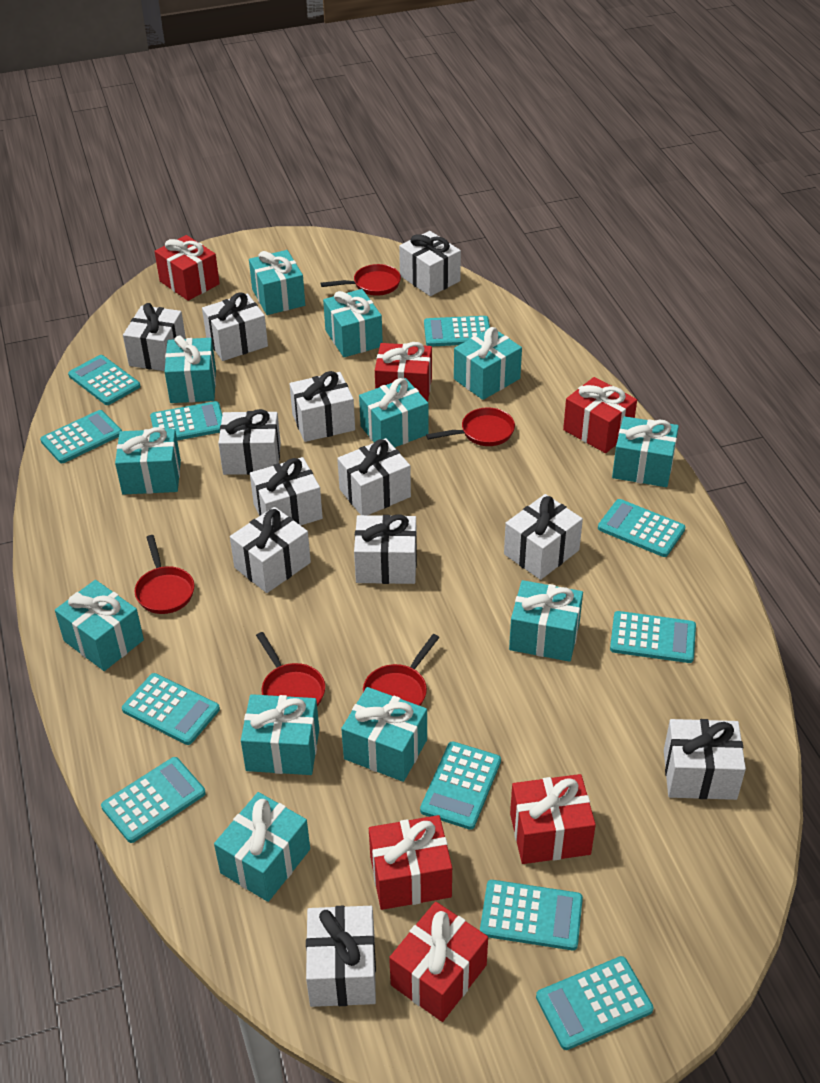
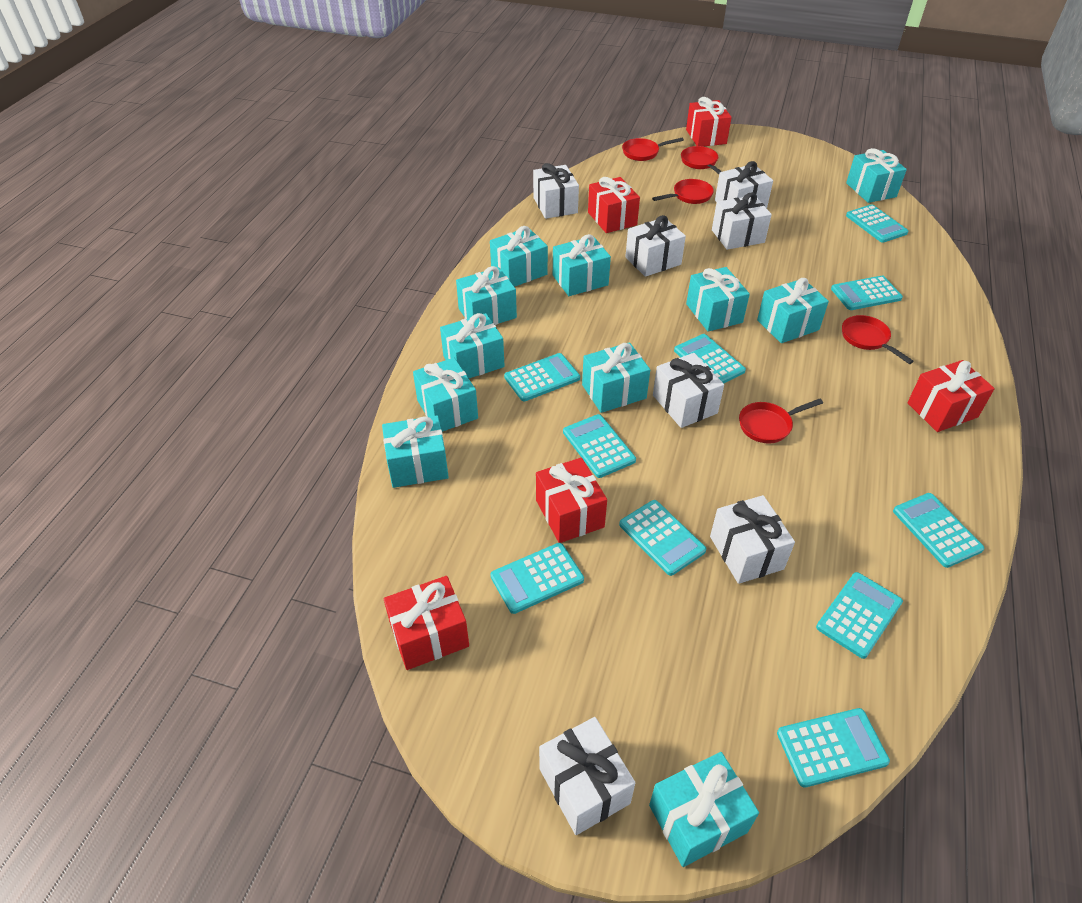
red gift: [155,235,220,301] [369,815,452,910] [375,342,432,402] [389,902,488,1022] [510,774,596,864] [563,377,637,453] = 6 -> [384,576,469,670] [536,457,607,543] [588,177,640,233] [686,97,732,146] [907,360,995,432] = 5
turquoise calculator: [40,410,122,463] [68,355,140,405] [101,757,206,843] [122,673,220,745] [150,401,222,441] [420,741,501,830] [424,316,490,346] [480,880,583,950] [536,956,653,1050] [598,499,685,557] [610,611,696,663] = 11 -> [490,543,584,614] [504,353,580,402] [563,414,636,478] [619,500,706,576] [674,334,746,383] [777,708,890,788] [816,572,903,659] [831,275,903,310] [846,204,908,243] [893,493,984,568] = 10
turquoise gift: [55,580,144,671] [115,427,181,494] [165,335,216,403] [214,792,310,902] [241,694,319,775] [249,250,305,315] [323,289,383,357] [341,687,427,782] [359,378,429,447] [454,327,522,400] [509,580,583,662] [612,416,679,487] = 12 -> [382,415,449,488] [413,358,478,432] [440,313,505,378] [456,266,517,325] [490,226,548,287] [553,234,611,296] [582,342,650,413] [649,752,759,867] [686,267,750,332] [757,278,829,343] [846,148,907,203] = 11
white gift: [123,303,186,371] [202,292,268,361] [218,409,281,475] [230,507,311,593] [250,457,323,525] [289,371,355,442] [306,906,376,1007] [337,438,411,515] [354,514,417,584] [399,231,461,296] [504,494,583,580] [664,719,746,800] = 12 -> [533,163,579,219] [539,717,635,835] [625,215,686,277] [653,353,724,428] [710,495,795,584] [712,192,772,250] [715,161,773,208] = 7

